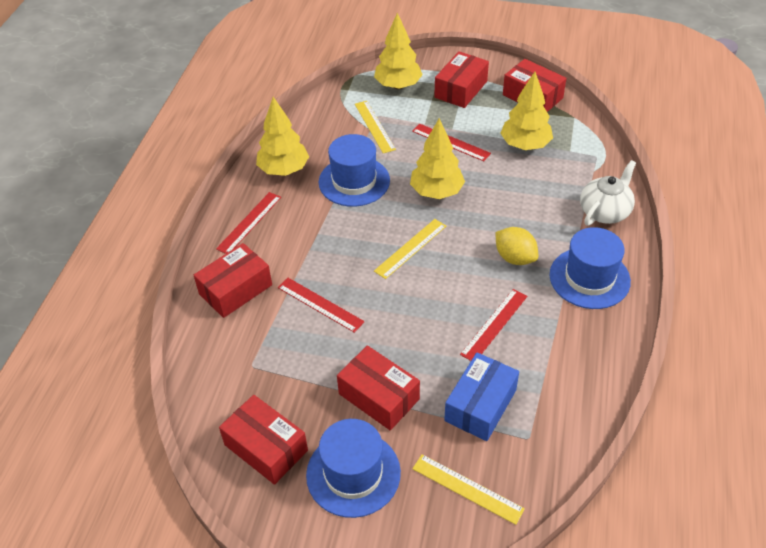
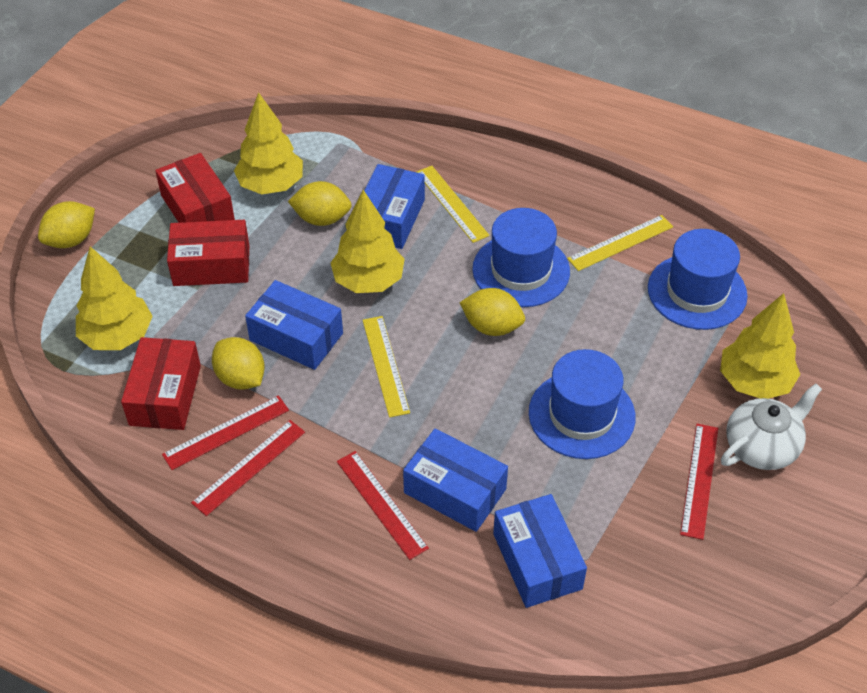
blue box: [444,352,519,441] = 1 -> [245,280,343,370] [364,164,425,249] [403,428,508,532] [493,494,587,608] = 4
red box: [194,243,272,318] [219,395,308,485] [337,346,420,430] [434,51,489,108] [503,59,567,112] = 5 -> [121,337,201,430] [155,153,235,223] [167,220,249,286] = 3
yellow lemon: [495,227,538,265] = 1 -> [38,201,95,248] [212,337,265,389] [288,181,352,226] [459,288,525,336] = 4

